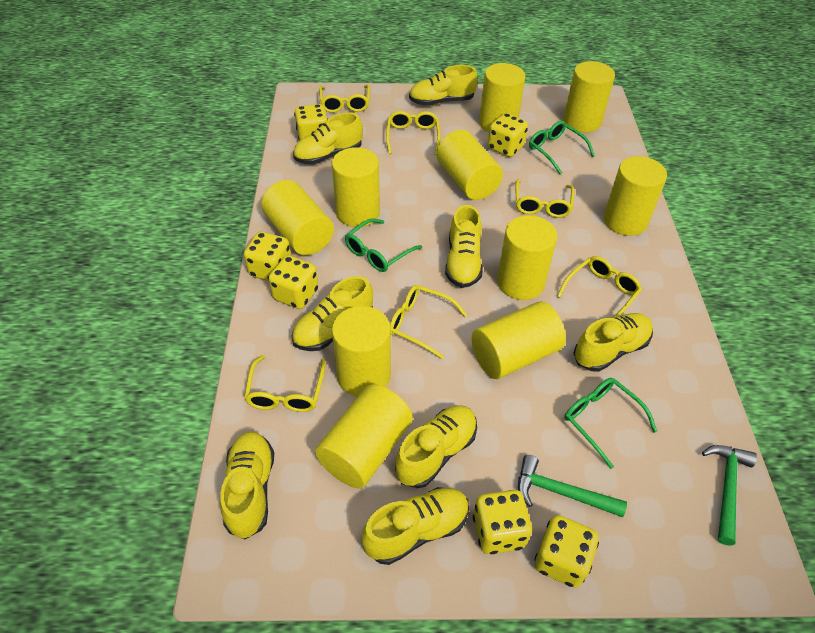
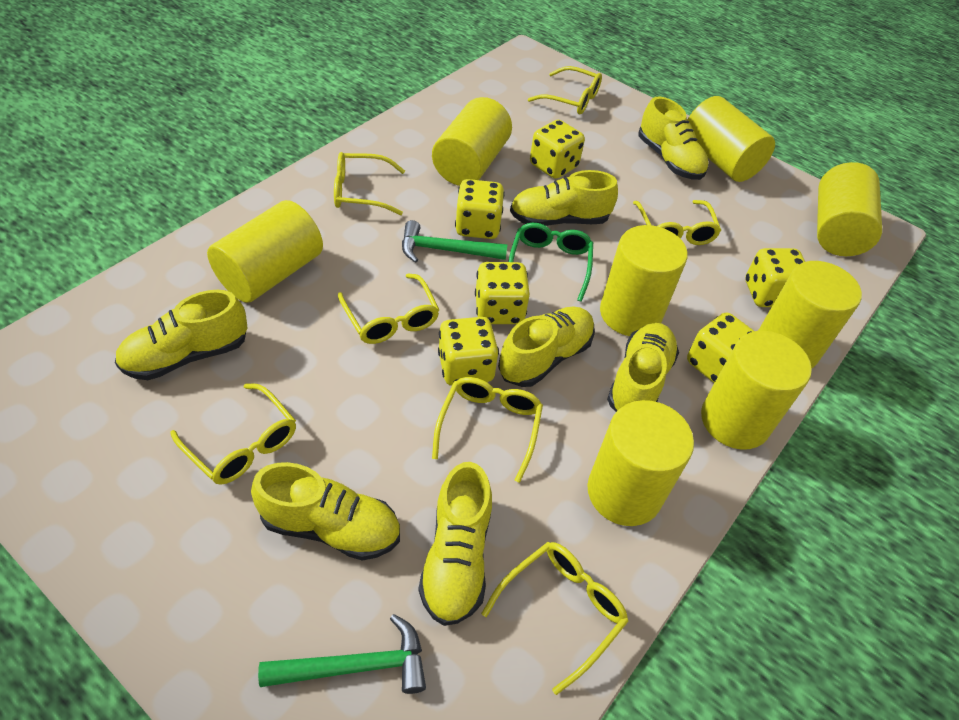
green glasses: [345,218,422,272] [529,121,595,174] [564,378,657,469] = 3 -> [509,223,593,302] = 1
yellow cylinder: [261,180,334,255] [315,384,413,489] [332,147,380,227] [332,306,391,397] [436,130,503,200] [472,302,566,379] [479,63,526,132] [497,215,558,300] [563,61,615,132] [603,156,667,236] = 10 -> [207,200,323,303] [432,97,512,186] [587,400,694,526] [600,225,688,336] [688,96,775,182] [701,331,812,450] [758,261,862,368] [817,162,882,256] = 8
yellow glasses: [244,355,325,412] [319,85,370,113] [386,111,440,155] [390,285,467,359] [516,179,574,218] [557,256,642,317] = 6 -> [170,383,296,485] [334,152,405,215] [338,273,439,344] [432,377,543,483] [481,542,629,695] [528,66,602,115] [633,200,721,245] = 7
yellow shoe: [220,431,274,539] [291,276,373,351] [293,112,363,165] [361,487,469,565] [395,405,477,488] [409,65,478,106] [445,205,483,288] [574,313,653,372] = 8 -> [115,290,248,380] [251,462,400,561] [419,462,492,626] [498,306,595,387] [510,170,618,226] [607,323,679,412] [639,96,709,180] = 7

